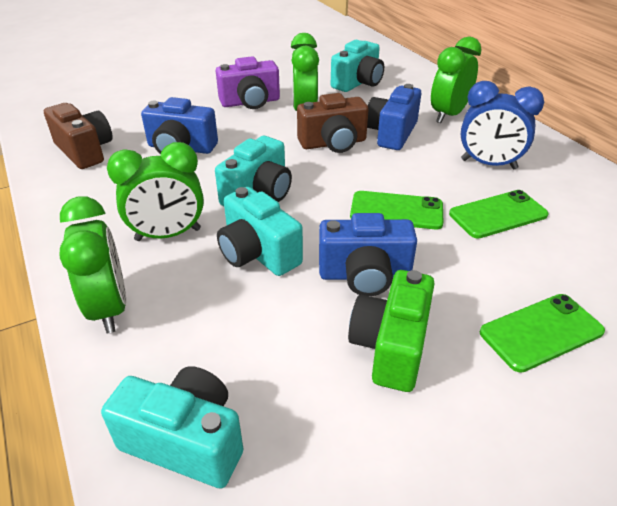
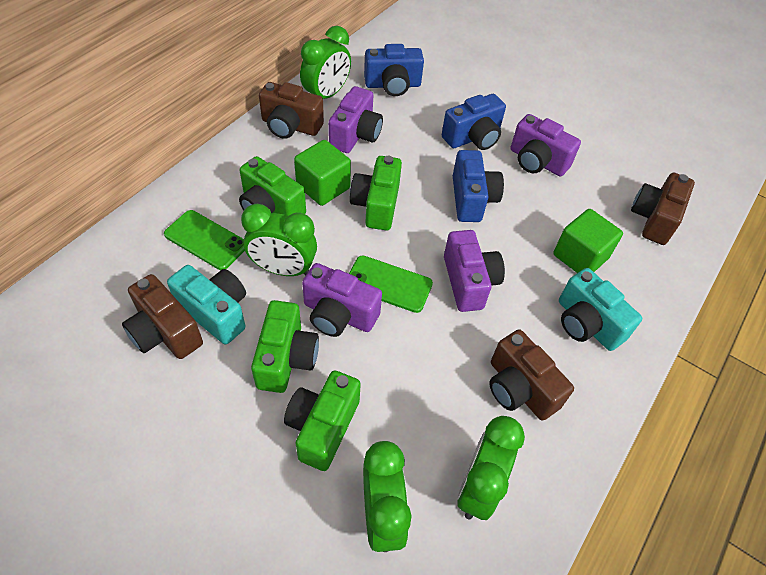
blue clock: [461,81,544,169] = 1 -> none = 0
brown camera: [44,103,113,169] [297,93,369,153] = 2 -> [122,274,203,359] [259,82,324,139] [489,329,574,421] [631,173,695,245] = 4
green camera: [348,270,435,392] = 1 -> [239,156,306,216] [251,300,319,393] [284,370,361,471] [350,156,402,231] = 4
green cube: none = 0 -> [294,140,351,206] [553,209,623,273] = 2
green phone: [350,191,443,230] [449,190,549,239] [480,294,605,373] = 3 -> [164,210,245,270] [349,255,433,313] = 2
purple camera: [216,57,280,109] = 1 -> [302,263,382,337] [328,86,383,153] [444,230,505,312] [511,114,581,176] = 4
turquoise camera: [101,366,243,489] [215,136,292,206] [217,187,303,276] [331,40,384,92] = 4 -> [167,265,246,344] [559,268,642,351] = 2

